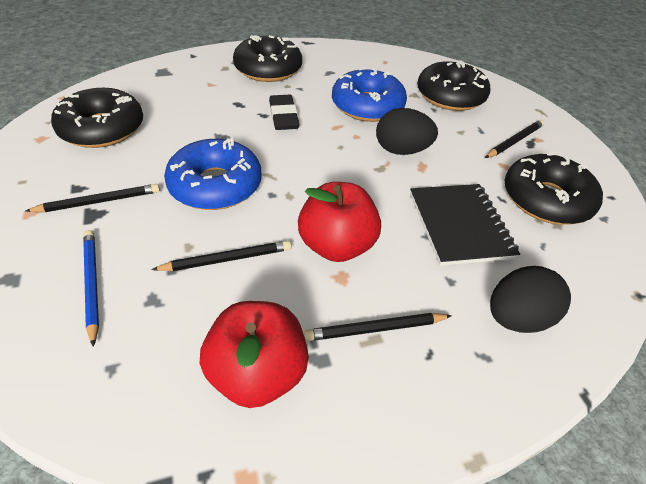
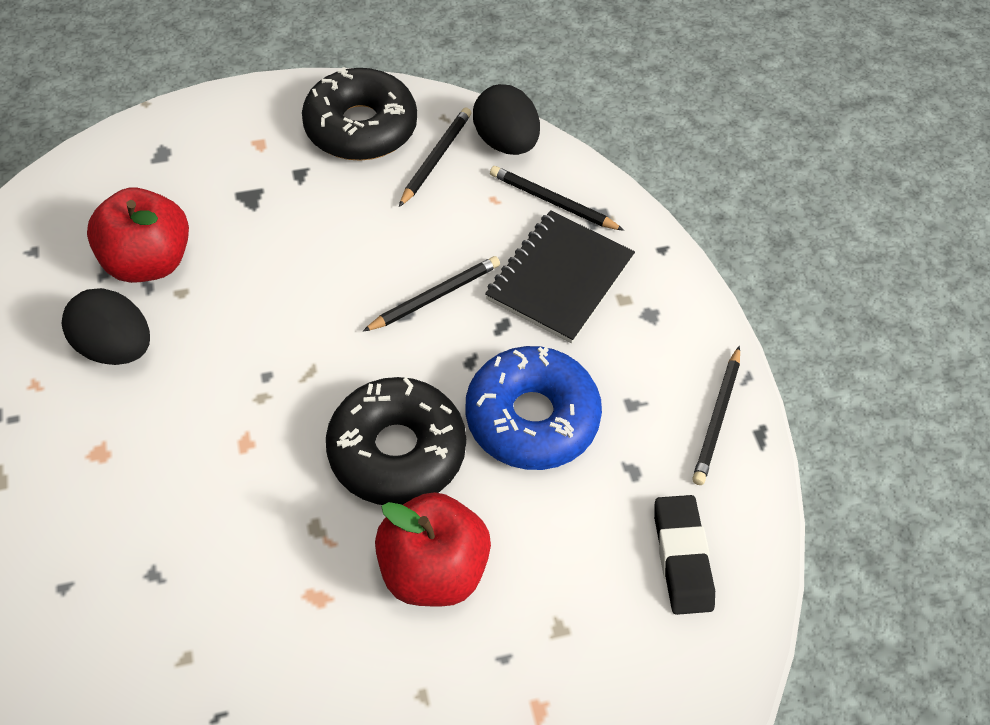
black donut: [51,88,143,148] [233,35,302,82] [417,60,490,111] [504,152,603,225] = 4 -> [302,67,417,161] [326,377,466,505] = 2
blue donut: [164,138,261,210] [332,67,407,122] = 2 -> [466,346,602,470] = 1
blue pencil: [83,230,99,347] = 1 -> none = 0

